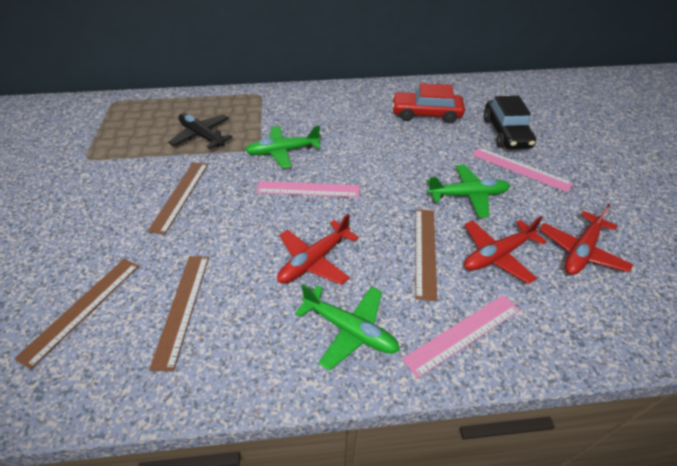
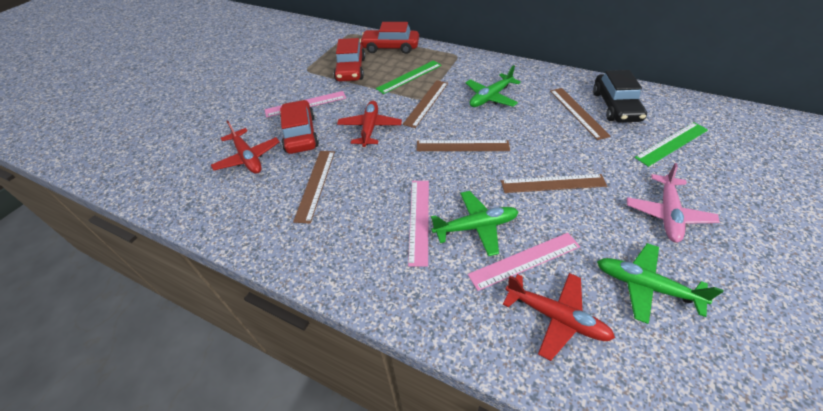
black plane: [168,113,232,149] = 1 -> none = 0
brown ruler: [14,259,139,369] [147,162,208,235] [149,256,209,371] [415,209,437,302] = 4 -> [293,151,335,224] [403,80,448,128] [416,140,510,151] [501,174,607,193] [550,88,611,140] = 5
green ruler: none = 0 -> [376,60,442,94] [634,122,708,167] = 2
pink plane: none = 0 -> [627,163,720,243] = 1
red car: [392,83,465,123] = 1 -> [280,100,319,154] [334,38,365,81] [360,22,419,54] = 3

